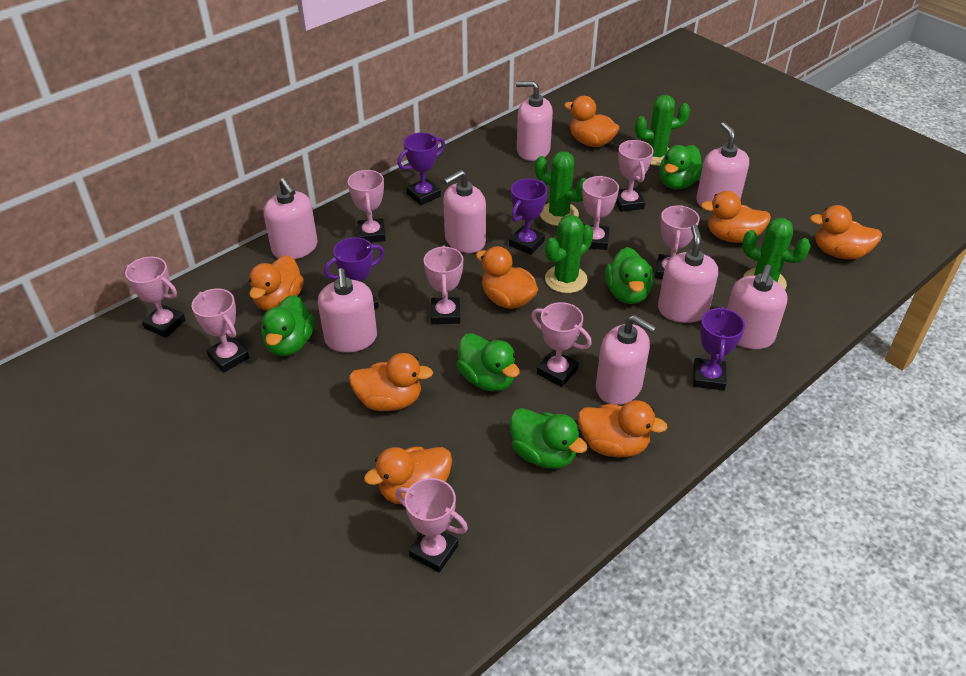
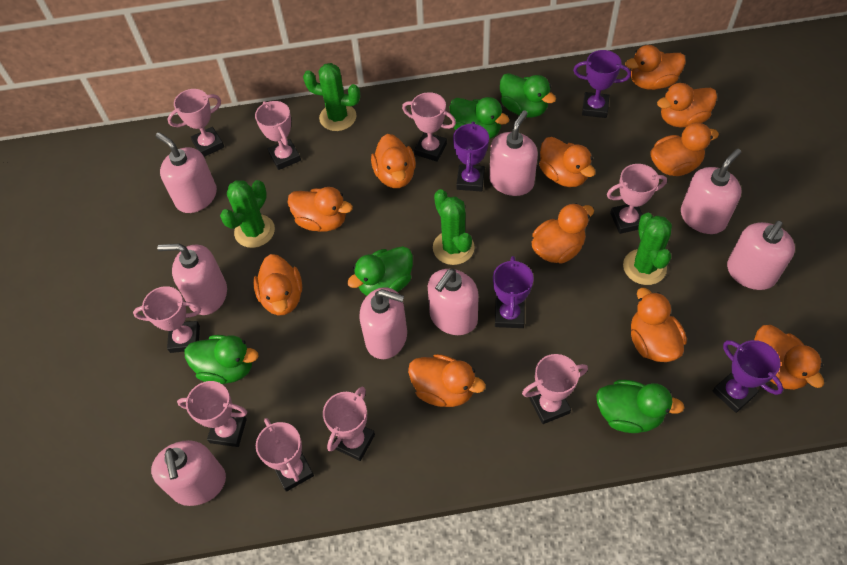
orange duck: [249,255,304,311] [349,353,433,411] [364,447,452,504] [476,246,538,309] [564,96,619,147] [578,400,668,457] [701,191,771,243] [810,205,882,259] = 8 -> [253,254,302,315] [288,187,353,232] [371,134,416,188] [408,354,486,407] [532,203,594,264] [539,137,596,187] [625,45,686,90] [631,288,687,362] [650,123,719,176] [657,83,717,127] [754,325,824,390] = 11

